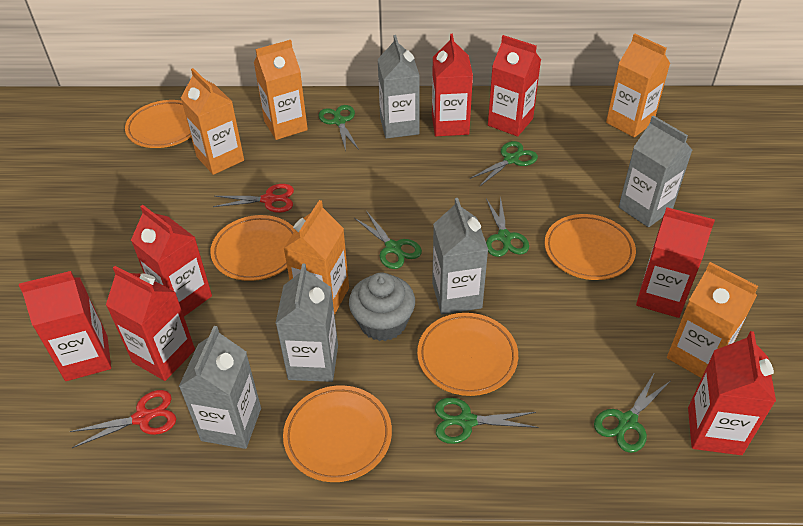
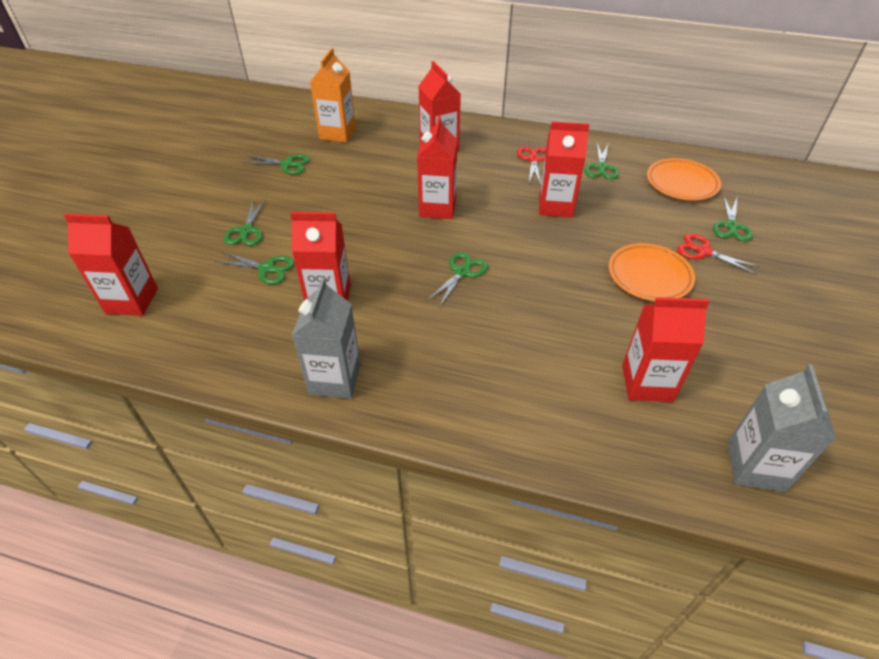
grey carton: [179,326,261,449] [276,264,338,382] [378,35,420,138] [432,198,488,314] [619,115,692,227] = 5 -> [292,278,361,399] [727,364,836,492] = 2
grey cupcake: [349,273,415,341] = 1 -> none = 0
orange carton: [181,68,244,175] [254,40,308,140] [283,200,349,315] [606,34,670,137] [667,262,758,378] = 5 -> [310,48,356,143] = 1
orange plate: [125,100,191,148] [210,215,295,281] [283,385,392,482] [417,313,518,396] [544,214,636,280] = 5 -> [609,243,695,301] [647,158,721,201] = 2
red carton: [19,271,111,381] [106,266,195,381] [131,205,212,316] [432,34,473,136] [488,35,541,136] [636,207,715,318] [688,331,776,455] = 7 -> [64,214,158,316] [290,212,351,301] [417,115,457,219] [418,61,461,152] [539,121,589,218] [622,297,710,402] = 6

